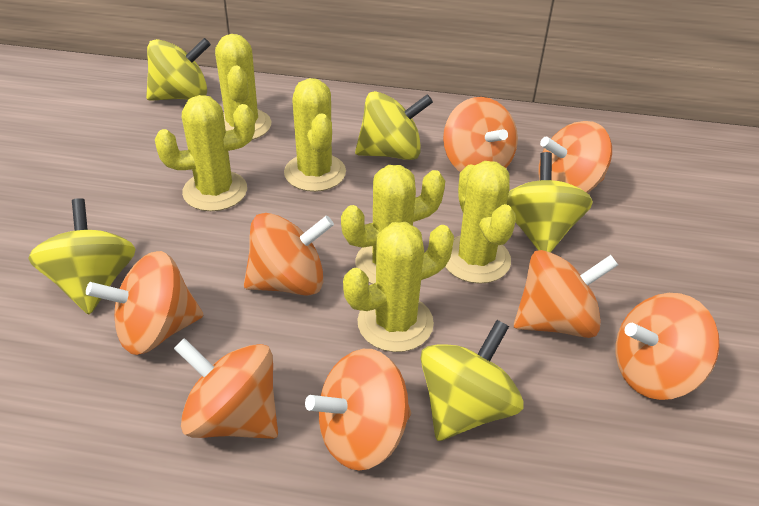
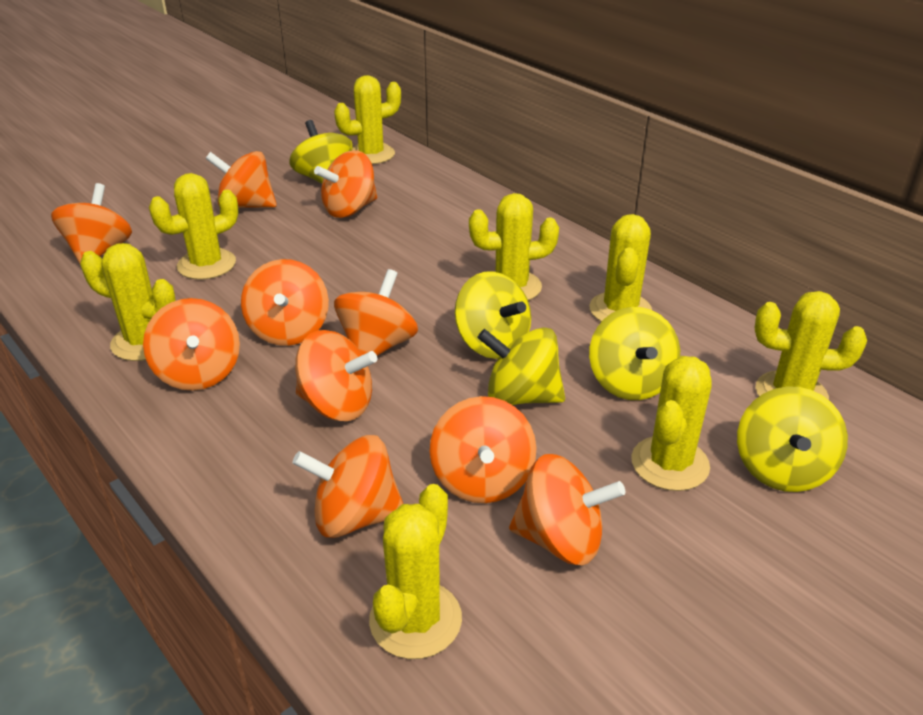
orange spinning top: [86,251,203,355] [174,338,278,439] [244,213,334,296] [305,349,411,471] [443,97,518,172] [514,250,618,338] [538,121,612,193] [616,293,720,400] = 8 -> [51,183,132,263] [143,298,240,391] [206,151,277,208] [241,259,329,346] [293,435,403,538] [295,330,377,421] [314,150,377,218] [334,269,418,356] [430,396,536,503] [509,454,625,565] = 10
yellow cactus: [155,95,255,211] [215,34,271,140] [284,78,346,192] [341,165,445,284] [343,222,454,352] [446,161,516,284] = 6 -> [80,243,176,361] [149,173,239,279] [334,75,401,164] [369,484,462,659] [469,193,559,300] [589,214,652,322] [631,356,712,491] [755,291,867,400] = 8

